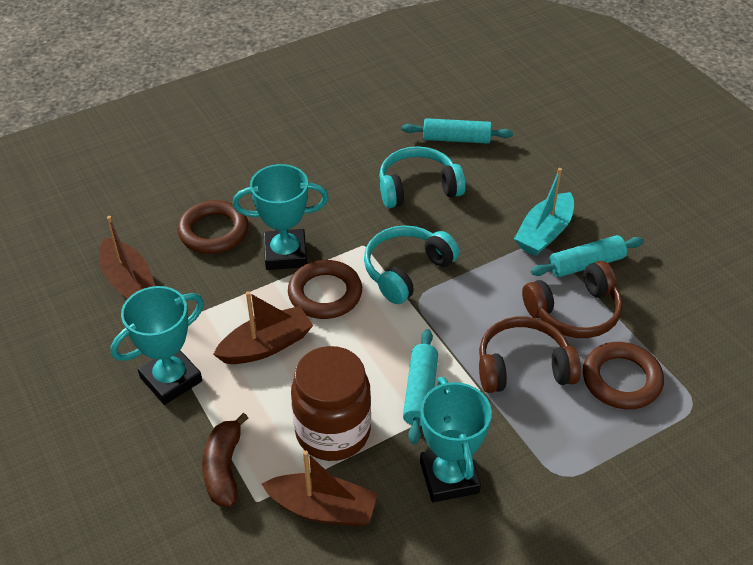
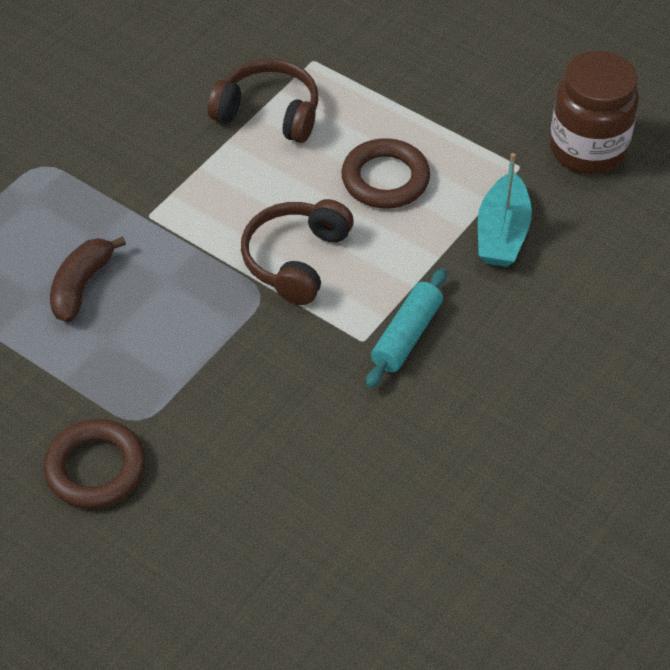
brown boat: [99,216,156,299] [213,291,313,364] [262,451,378,527] = 3 -> none = 0
brown ring: [178,200,248,254] [288,260,362,319] [583,342,664,409] = 3 -> [43,419,146,509] [341,138,430,209] = 2
turquoise headphones: [364,225,459,304] [379,146,466,208] = 2 -> none = 0
turquoise rolling pin: [402,118,513,144] [403,329,438,445] [531,235,644,277] = 3 -> [366,268,447,388] = 1
turquoise trophy: [111,286,204,405] [233,164,329,270] [420,377,492,503] = 3 -> none = 0

